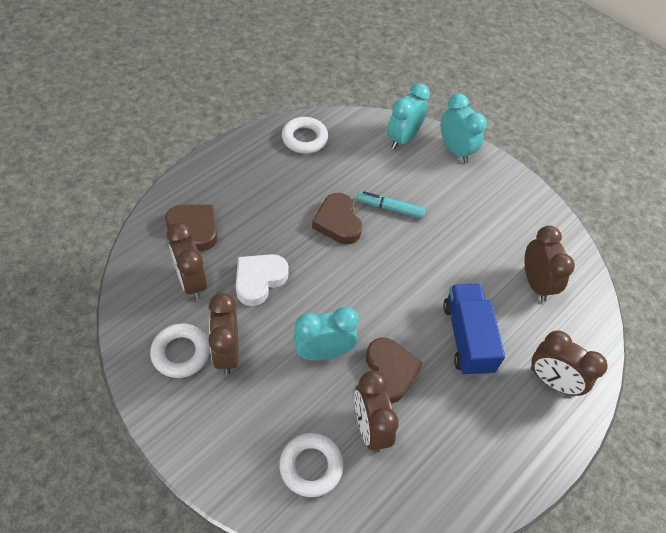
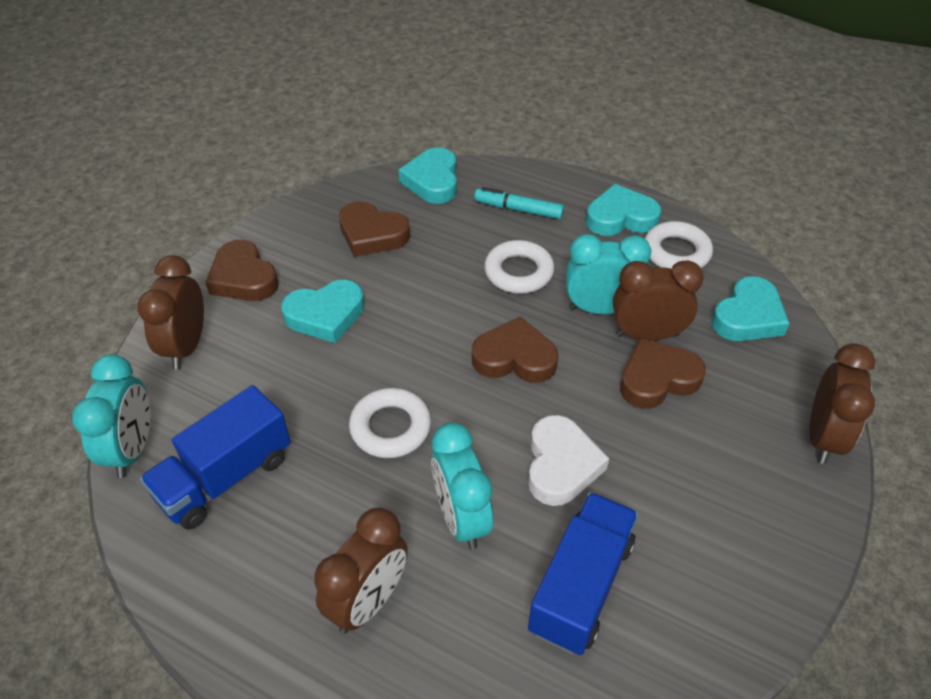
blue truck: [443,284,505,376] = 1 -> [140,385,291,530] [528,492,638,655] = 2
brown clock: [167,222,207,300] [208,293,239,375] [354,371,399,453] [524,226,575,302] [531,330,607,396] = 5 -> [137,255,204,369] [314,508,408,633] [613,260,704,341] [809,343,875,464] = 4
brown heart: [165,205,218,251] [312,193,362,244] [366,338,422,403] = 3 -> [205,240,279,301] [339,201,410,257] [472,317,558,383] [620,338,706,409] = 4
turquoise heart: none = 0 -> [281,280,364,343] [398,147,457,204] [586,184,661,236] [712,276,790,341] = 4

